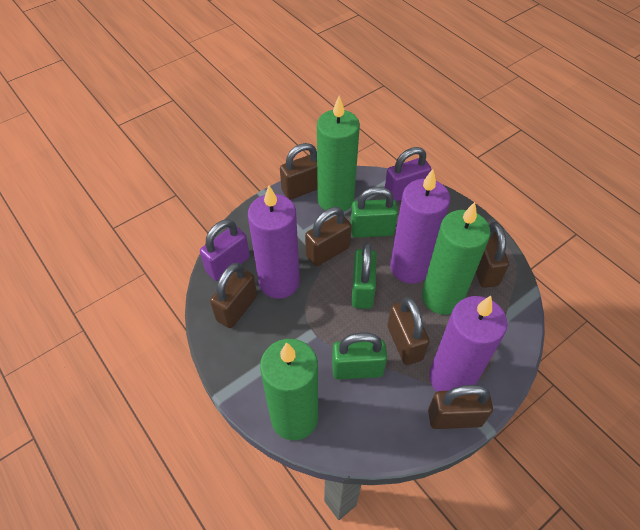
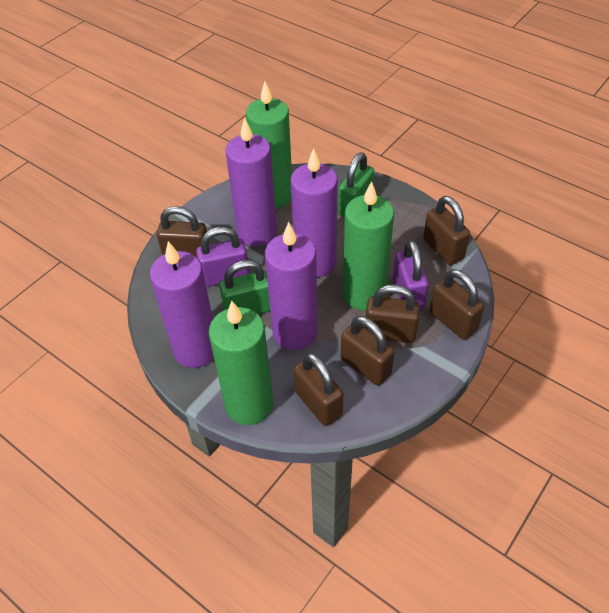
green padlock: [332,332,387,380] [350,187,398,238] [352,243,377,309] = 3 -> [219,260,270,314] [338,152,374,217] = 2
purple candle: [248,185,300,299] [390,169,450,284] [429,296,507,392] = 3 -> [150,241,214,368] [225,118,277,246] [265,222,318,350] [291,148,338,277] = 4

